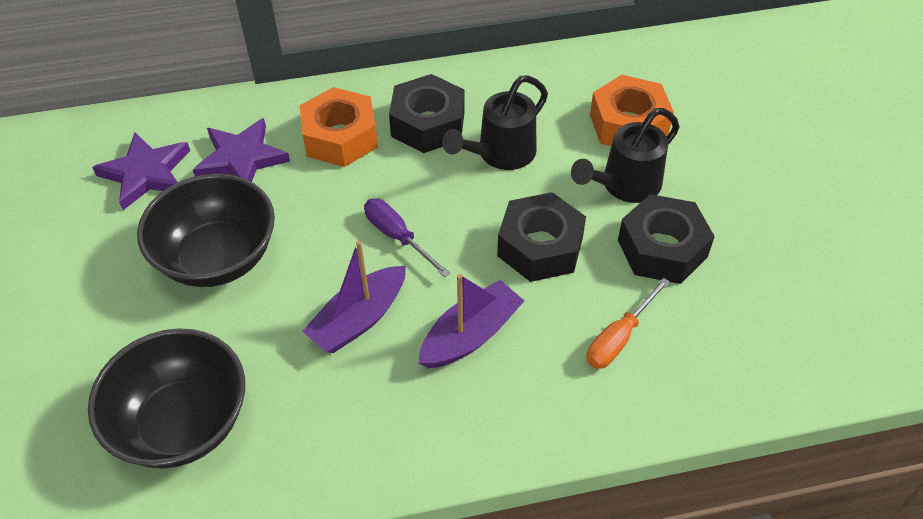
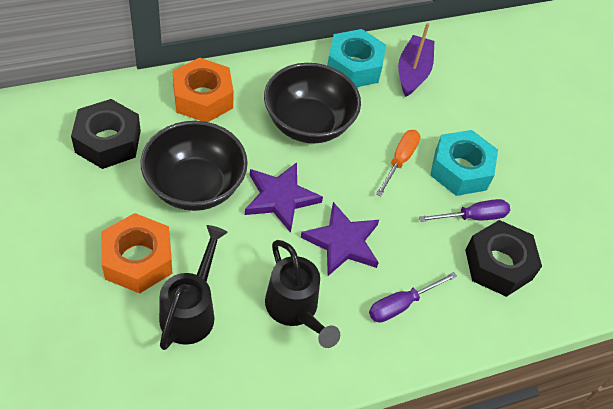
black nut: [389,74,465,153] [497,192,586,282] [618,194,715,284] = 3 -> [71,99,141,169] [465,220,542,297] = 2
purple boat: [302,240,406,353] [418,274,524,368] = 2 -> [398,23,434,97] = 1
purple screwdriver: [364,199,450,277] = 1 -> [369,272,457,323] [419,199,510,222] = 2
turquoise nut: none = 0 -> [327,29,386,87] [430,130,498,196] = 2

